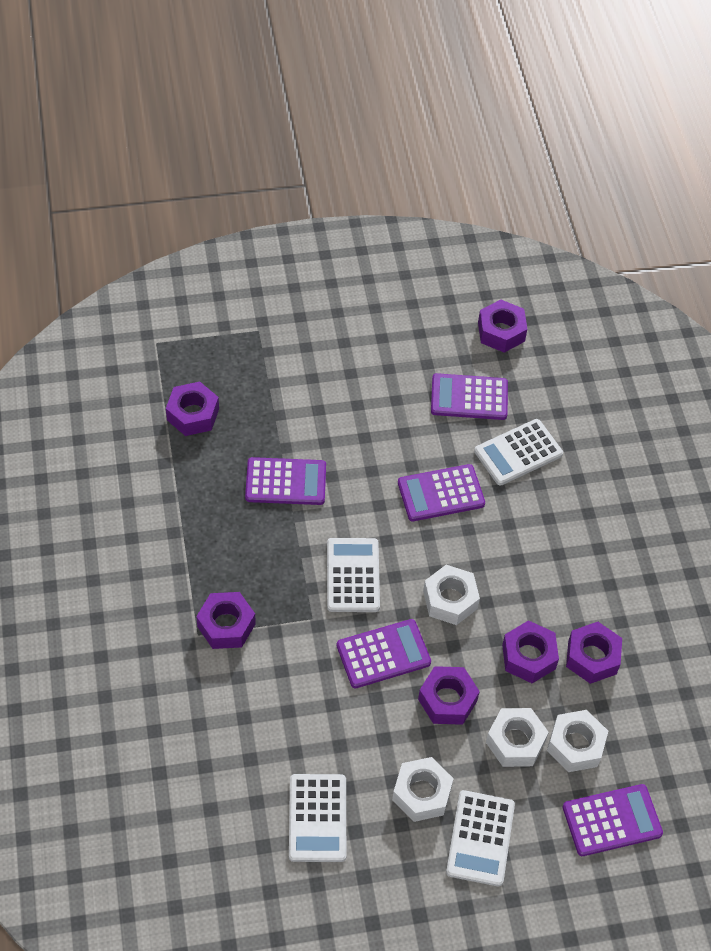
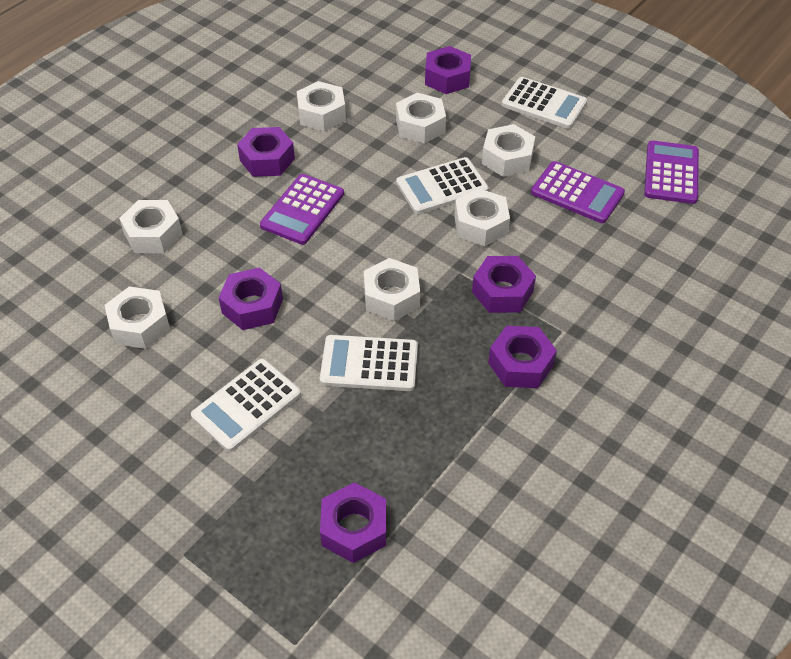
purple calculator: [245,457,326,505] [337,619,431,688] [398,464,485,521] [431,373,508,420] [563,784,663,856] = 5 -> [260,174,344,245] [531,161,625,223] [644,140,699,204] = 3
white nut: [392,757,454,822] [423,565,480,625] [486,708,549,767] [547,710,608,772] = 4 -> [104,286,170,349] [119,200,183,253] [297,81,346,131] [364,258,420,321] [396,93,446,144] [454,188,510,246] [482,124,535,177] = 7

